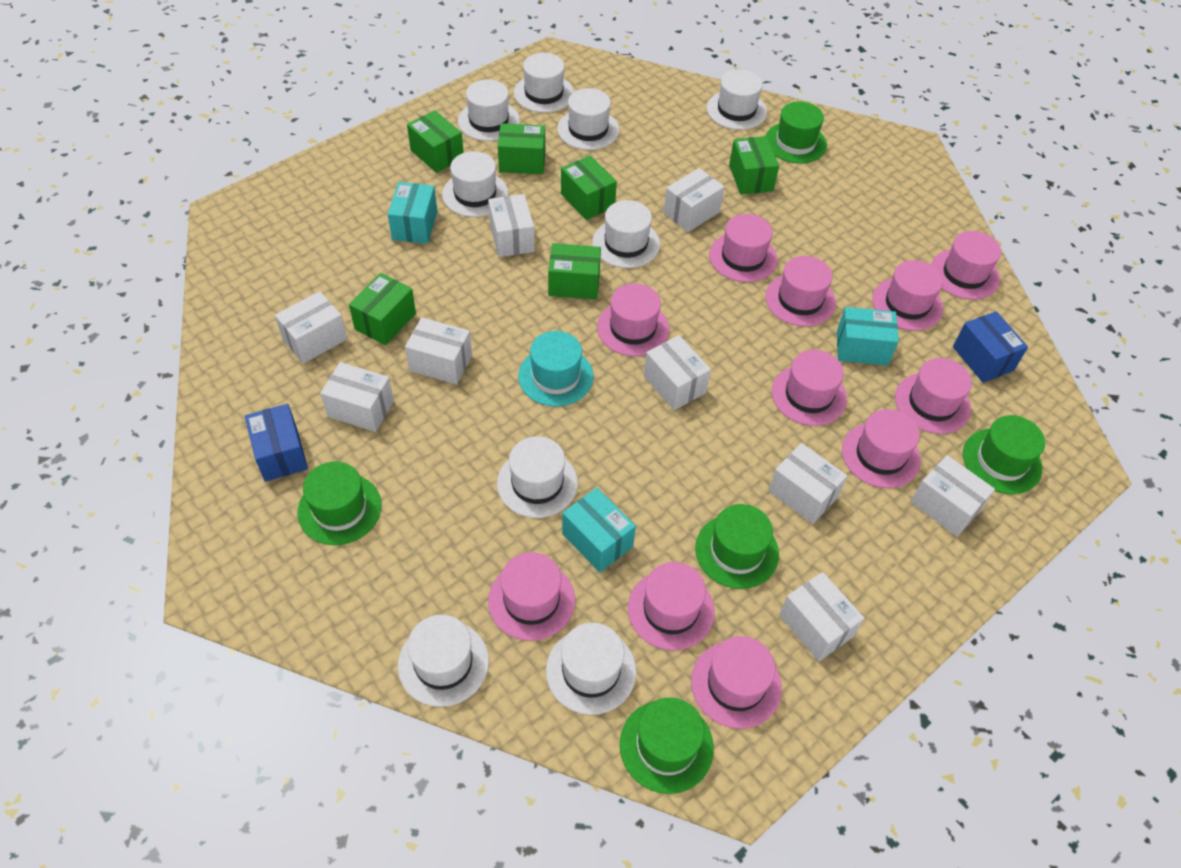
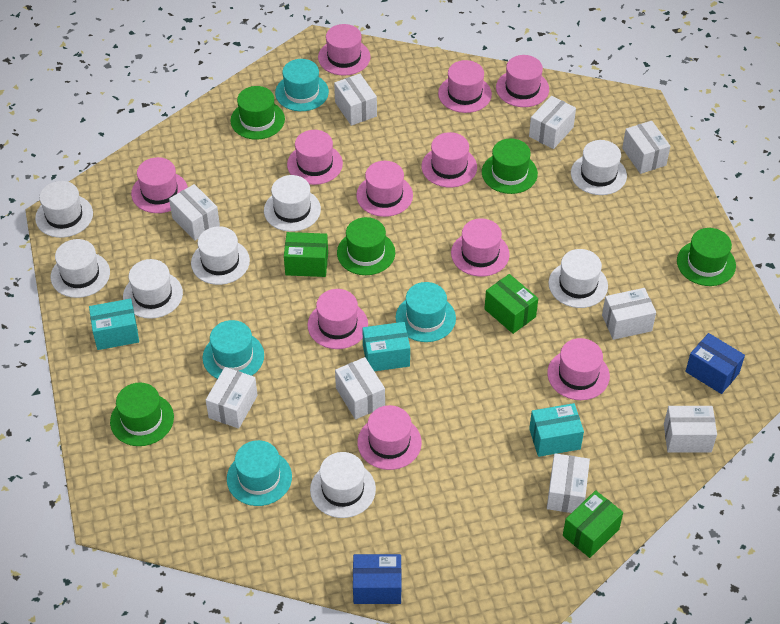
green box: [349,273,416,345] [407,110,464,173] [498,123,545,174] [548,243,601,300] [561,155,617,220] [729,136,779,195] = 6 -> [284,232,328,277] [484,274,538,334] [563,490,623,558] = 3
turquoise hat: [518,331,593,407] = 1 -> [203,320,264,379] [227,440,292,506] [275,59,329,111] [395,282,456,342] = 4
white hat: [398,615,489,707] [442,151,508,217] [458,80,520,141] [497,436,578,518] [514,53,574,113] [546,623,636,715] [557,88,619,150] [592,200,660,268] [707,69,767,130] = 9 -> [35,181,93,238] [51,239,110,298] [123,259,183,319] [191,226,250,285] [264,175,321,232] [310,452,376,518] [548,249,608,308] [571,140,627,195] = 8

